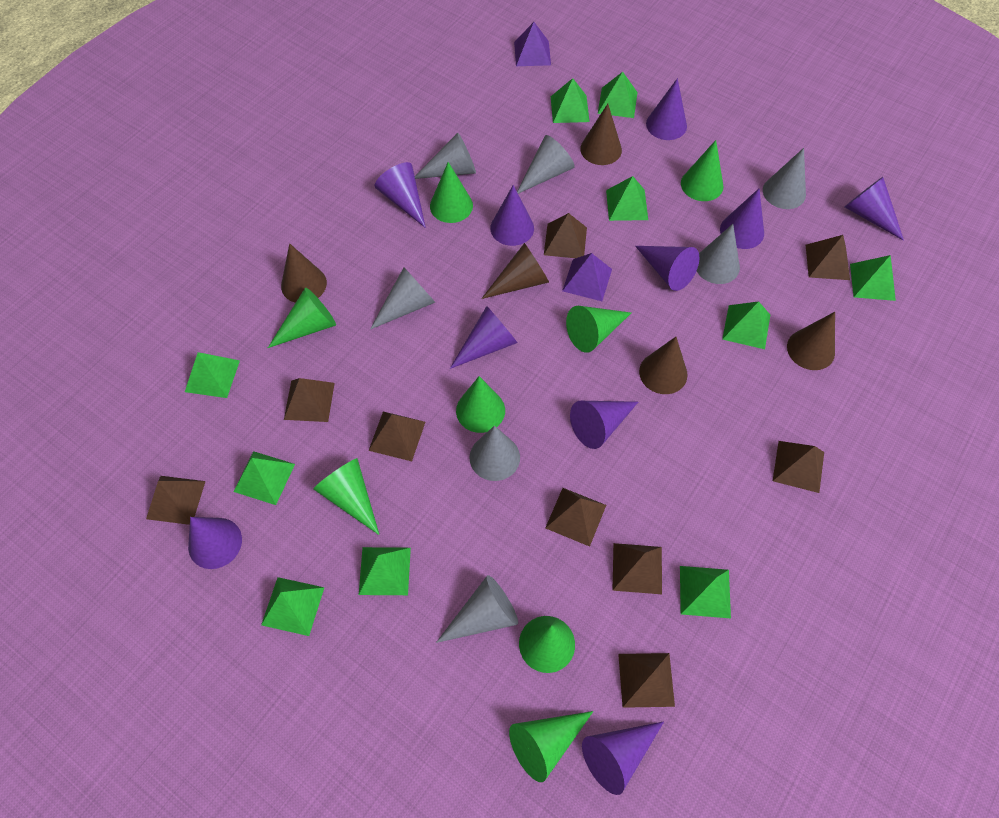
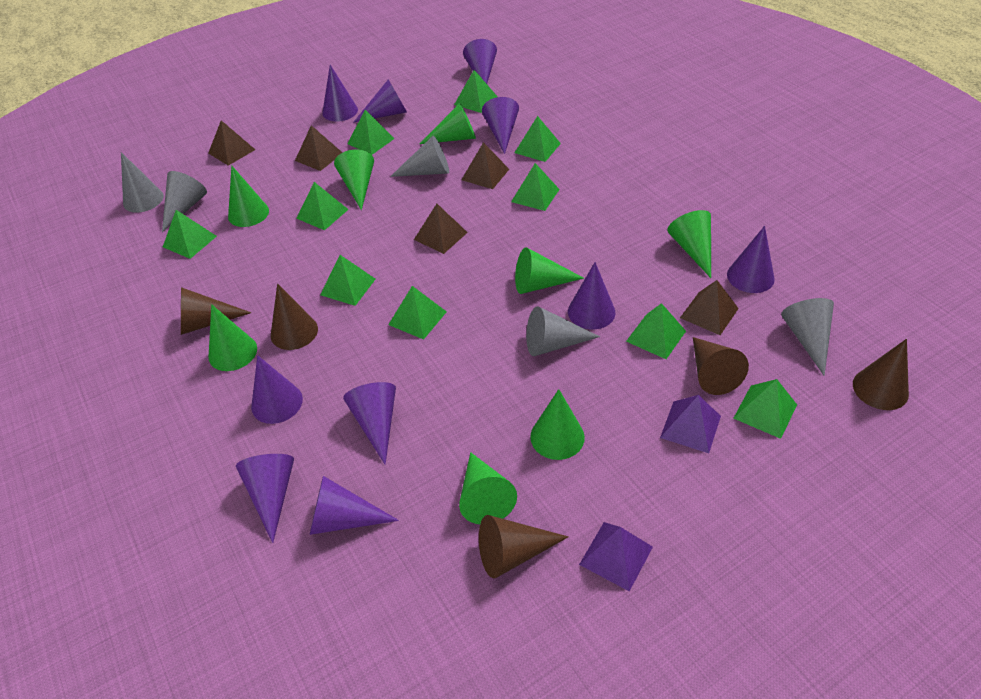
brown pyramid: [146,476,206,525] [284,378,335,422] [368,412,425,461] [544,213,587,258] [545,488,606,547] [613,543,662,594] [618,653,675,708] [773,441,824,493] [806,235,850,280] = 9 -> [208,120,255,166] [295,125,343,171] [414,204,468,254] [461,142,509,189] [680,280,739,335] = 5
grey cone: [370,267,435,329] [415,133,476,179] [436,575,518,643] [469,426,520,481] [517,135,575,194] [697,224,740,284] [763,148,806,209] = 7 -> [121,152,164,213] [162,171,207,232] [390,136,449,177] [526,306,600,356] [781,298,834,376] = 5

